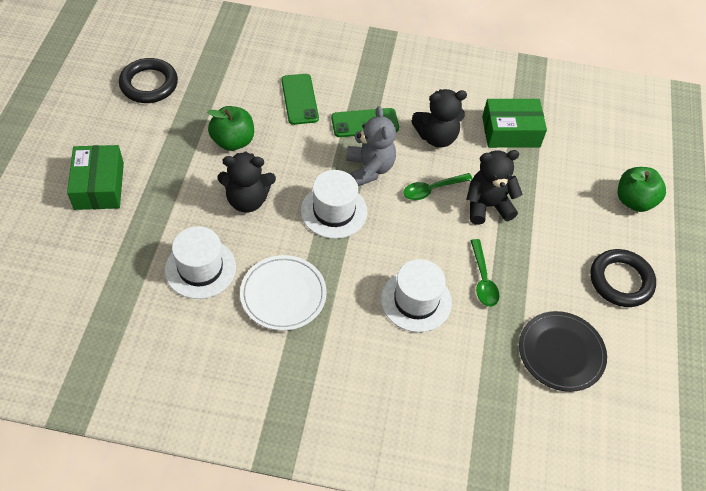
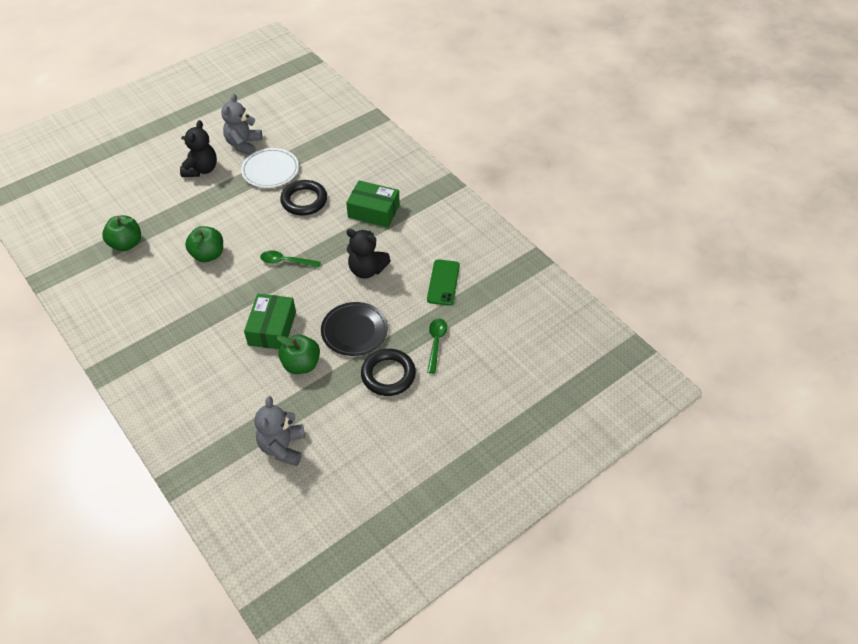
black teddy bear: [218,152,276,213] [411,89,467,148] [466,150,522,225] = 3 -> [180,120,217,177] [346,229,391,279] = 2
green apple: [208,106,254,151] [618,167,666,212] = 2 -> [102,215,141,251] [185,226,223,262] [277,334,320,374] = 3
green phone: [281,74,319,125] [331,108,399,137] = 2 -> [427,259,460,306] = 1
grey teddy bear: [346,106,396,186] = 1 -> [221,94,262,155] [255,396,305,466] = 2
white hat: [165,226,236,299] [301,170,367,239] [381,259,452,332] = 3 -> none = 0

